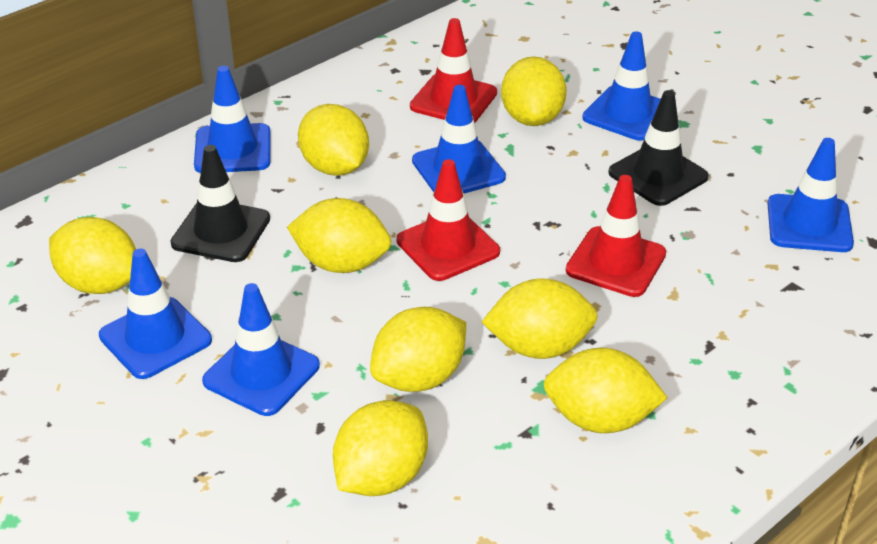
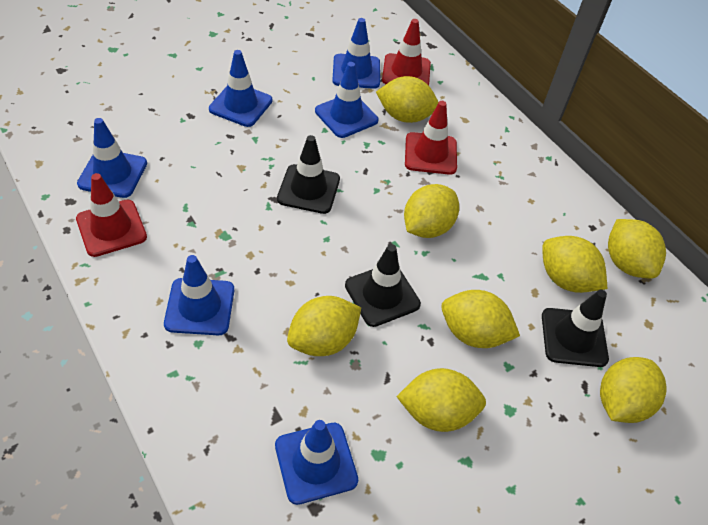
black traffic cone: [171,145,270,262] [608,90,709,206] = 2 -> [277,135,340,214] [345,244,421,327] [542,290,609,367] = 3

